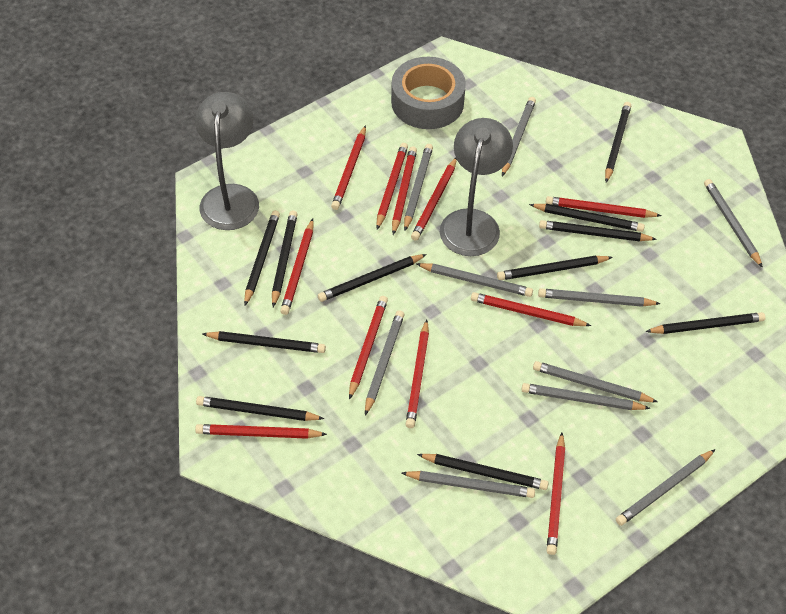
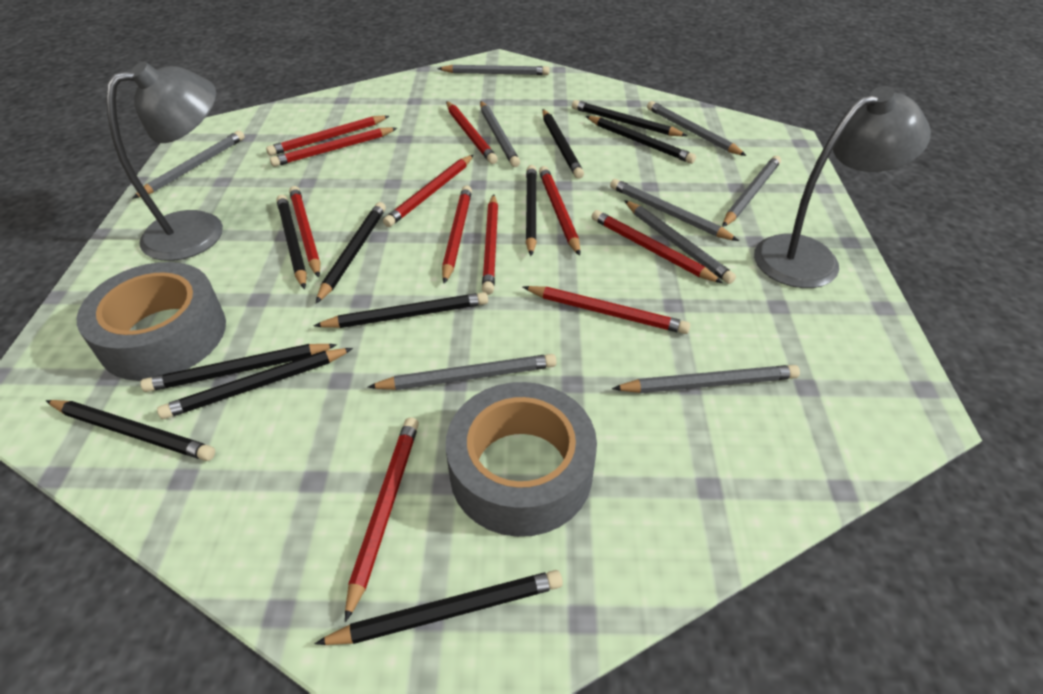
grey pencil: [365,310,404,416] [402,471,535,498] [404,144,433,231] [416,263,533,297] [502,97,536,176] [521,383,651,410] [533,361,658,402] [538,288,661,307] [616,449,715,526] [704,179,763,268] = 10 -> [132,131,245,199] [368,354,557,390] [437,65,549,75] [480,101,520,167] [610,179,739,241] [612,365,800,393] [624,200,736,284] [647,101,747,156] [722,156,781,227] = 9
grey tape: [391,57,466,129] = 1 -> [77,262,226,381] [446,382,597,537] = 2

